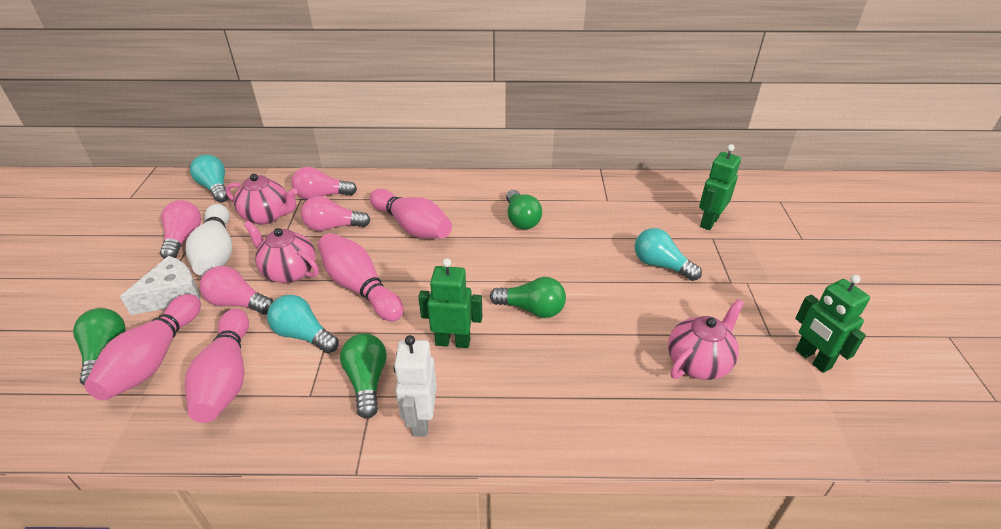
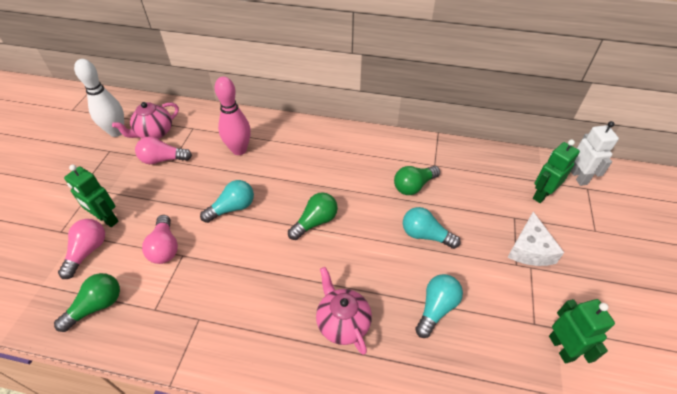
green light bulb: [73,308,126,385] [340,333,387,419] [490,277,566,318] [506,190,542,229] = 4 -> [54,273,120,332] [288,192,338,240] [394,166,440,195] = 3
pink bowling pin: [84,294,201,401] [184,309,249,423] [318,233,404,321] [370,189,452,239] = 4 -> [215,77,251,155] = 1
pink light bulb: [160,200,201,259] [200,266,273,315] [291,167,357,200] [301,196,371,231] = 4 -> [58,219,105,279] [135,137,192,164] [142,215,178,264] = 3
pink teapot: [225,174,298,225] [244,221,319,283] [668,299,744,380] = 3 -> [112,102,179,139] [316,267,372,355] = 2

